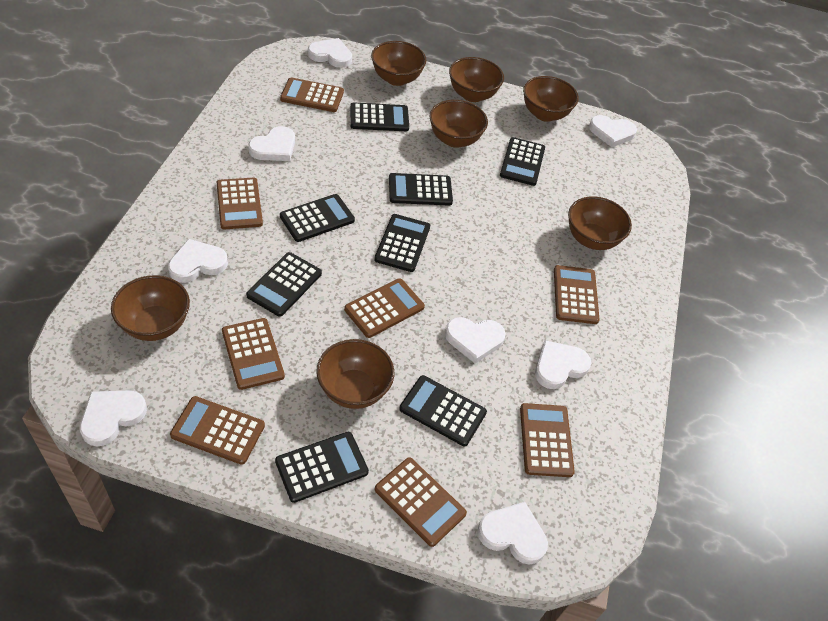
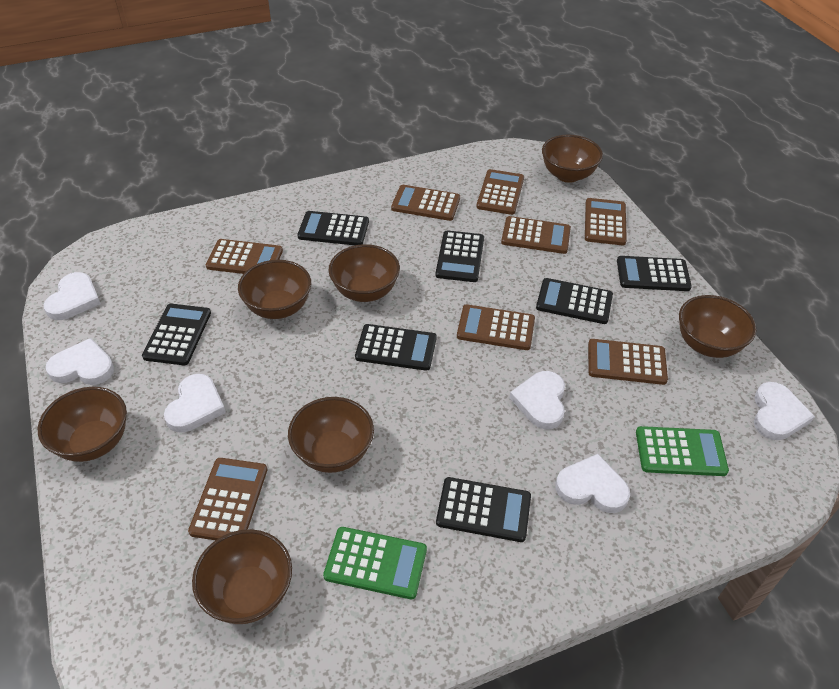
black calculator: [246,252,322,317] [275,432,369,503] [280,194,355,242] [350,102,409,131] [374,214,430,272] [389,173,453,206] [399,375,487,446] [500,137,545,186] = 8 -> [142,304,211,365] [298,211,369,245] [355,324,437,371] [435,230,484,282] [436,477,531,542] [536,278,613,324] [617,256,692,291] = 7
green calculator: none = 0 -> [323,527,427,599] [636,426,729,476] = 2
white heart: [80,390,147,446] [168,239,228,283] [248,126,295,161] [308,38,352,68] [445,317,506,363] [477,502,548,565] [535,340,591,389] [589,115,637,147] = 8 -> [44,272,101,320] [45,338,114,385] [164,374,226,433] [509,371,565,429] [555,454,630,513] [754,382,815,440] = 6

